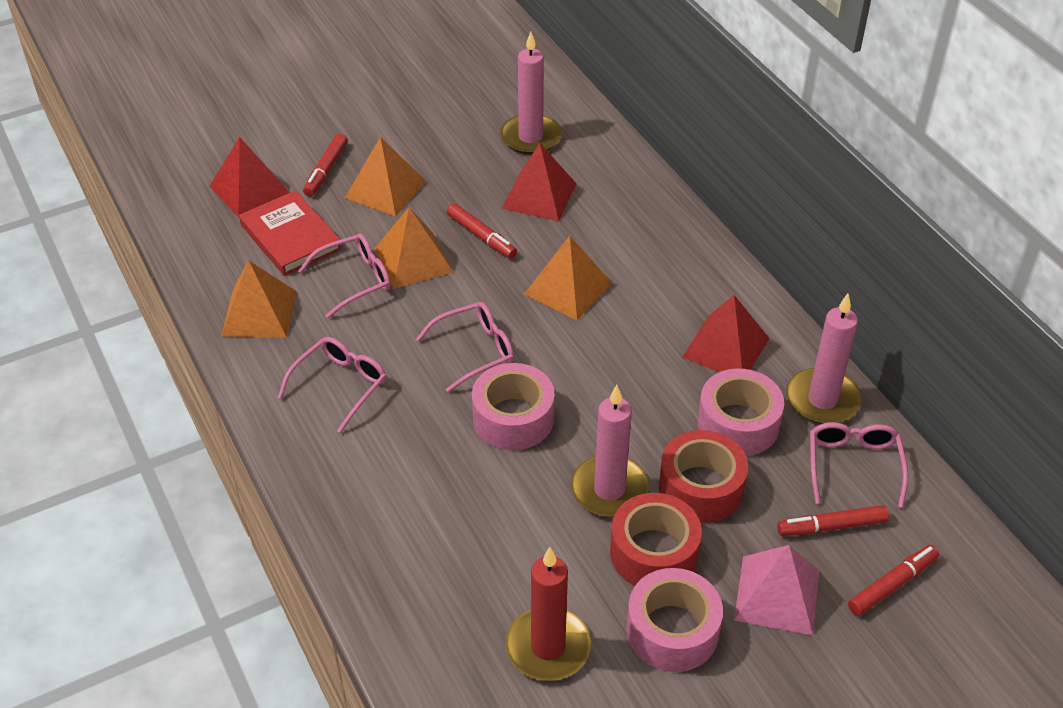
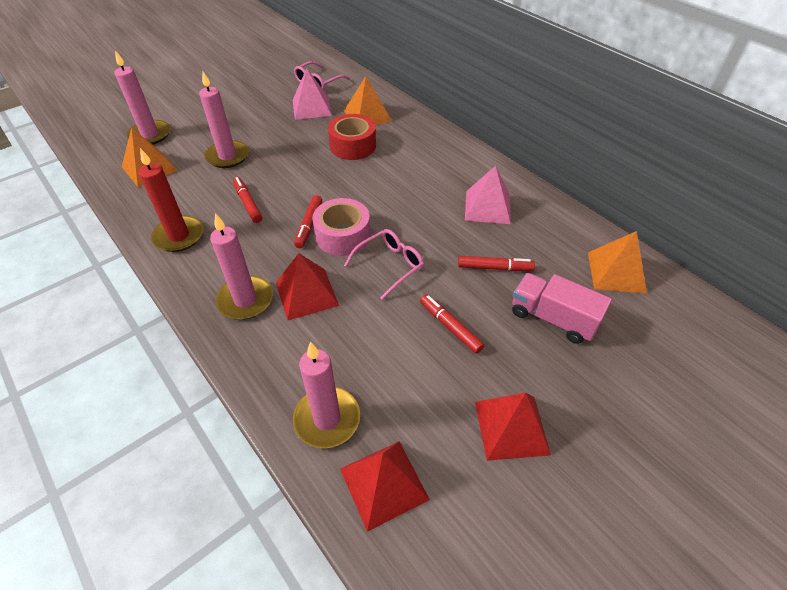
orange pyramid: [221,260,296,338] [345,137,427,217] [374,207,453,289] [524,235,612,320] = 4 -> [122,127,178,187] [344,76,392,125] [588,231,647,294] = 3
pink candle: [500,32,561,154] [571,385,649,517] [787,294,861,424] = 3 -> [114,50,170,145] [199,71,249,168] [210,213,273,320] [293,342,360,448] = 4
pink glasses: [278,337,387,433] [298,234,391,318] [416,302,514,392] [810,422,908,508] = 4 -> [294,61,350,90] [344,229,424,300] = 2
pink pyramid: [734,545,819,635] = 1 -> [293,68,332,120] [465,166,511,224] = 2
pink tape: [472,363,555,450] [626,568,723,672] [697,368,784,456] = 3 -> [312,198,370,256] = 1
pink truck: none = 0 -> [512,273,612,344] = 1
red book: [239,190,342,276] = 1 -> none = 0
red tape: [610,493,702,586] [659,430,748,523] = 2 -> [328,114,376,160] = 1

